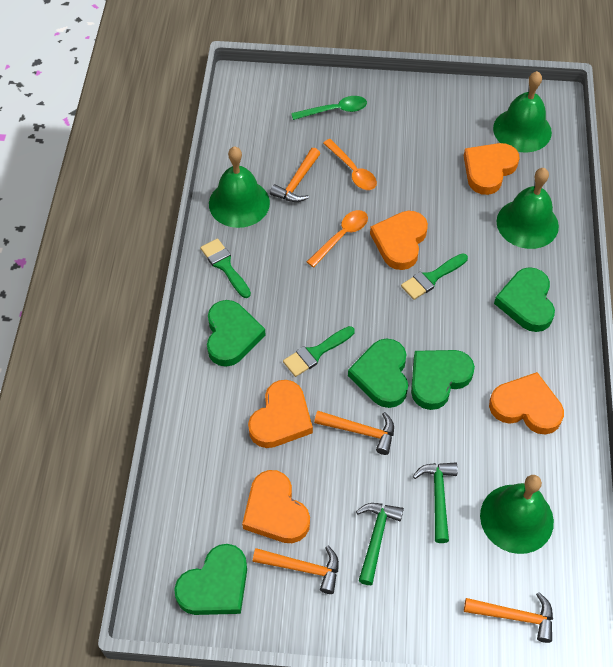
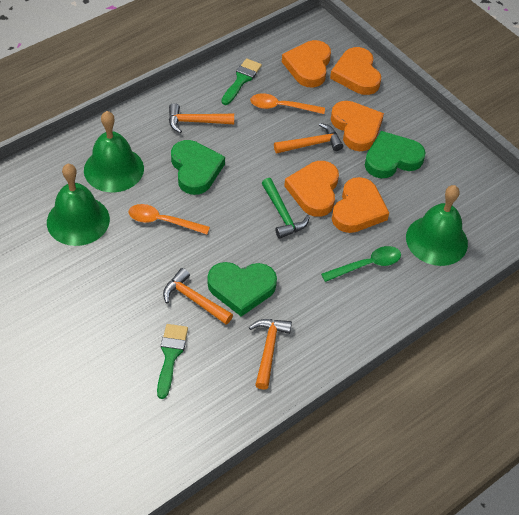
green bell: [209,146,270,228] [480,475,554,554] [493,71,552,152] [496,168,559,249] = 4 -> [47,164,110,246] [84,111,144,192] [406,185,468,266] = 3
green brush: [200,239,251,298] [283,326,355,377] [401,253,468,300] = 3 -> [157,324,188,399] [221,58,262,105] = 2
green hammer: [356,503,404,585] [413,462,458,543] = 2 -> [262,178,310,239] = 1
green heart: [174,544,247,615] [207,300,265,367] [348,339,408,408] [411,350,475,410] [494,267,555,332] = 5 -> [171,140,225,195] [207,262,277,317] [365,131,426,178] = 3

